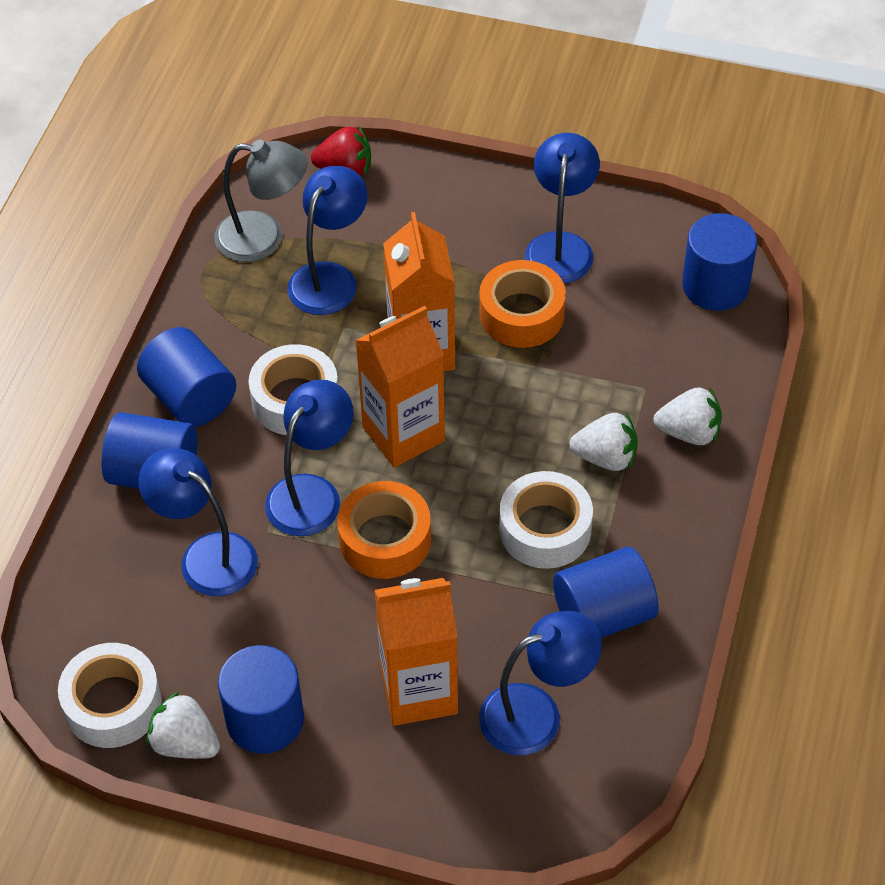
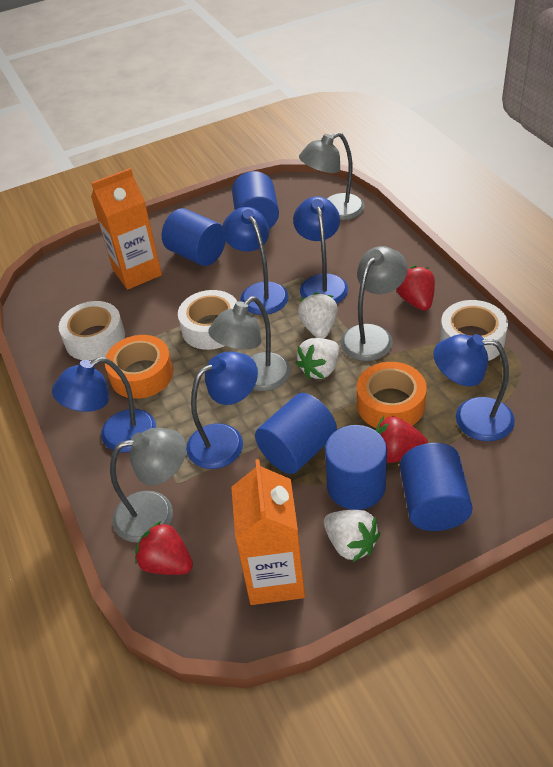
grey lamp: [214,140,308,262] = 1 -> [110,428,186,543] [208,296,291,391] [299,132,365,220] [340,246,408,361] = 4
orange carton: [355,306,445,467] [375,578,458,726] [383,212,455,371] = 3 -> [91,168,162,290] [231,459,305,605] = 2
red strawberry: [311,127,371,176] = 1 -> [135,521,193,575] [375,416,428,463] [396,266,435,311] = 3

